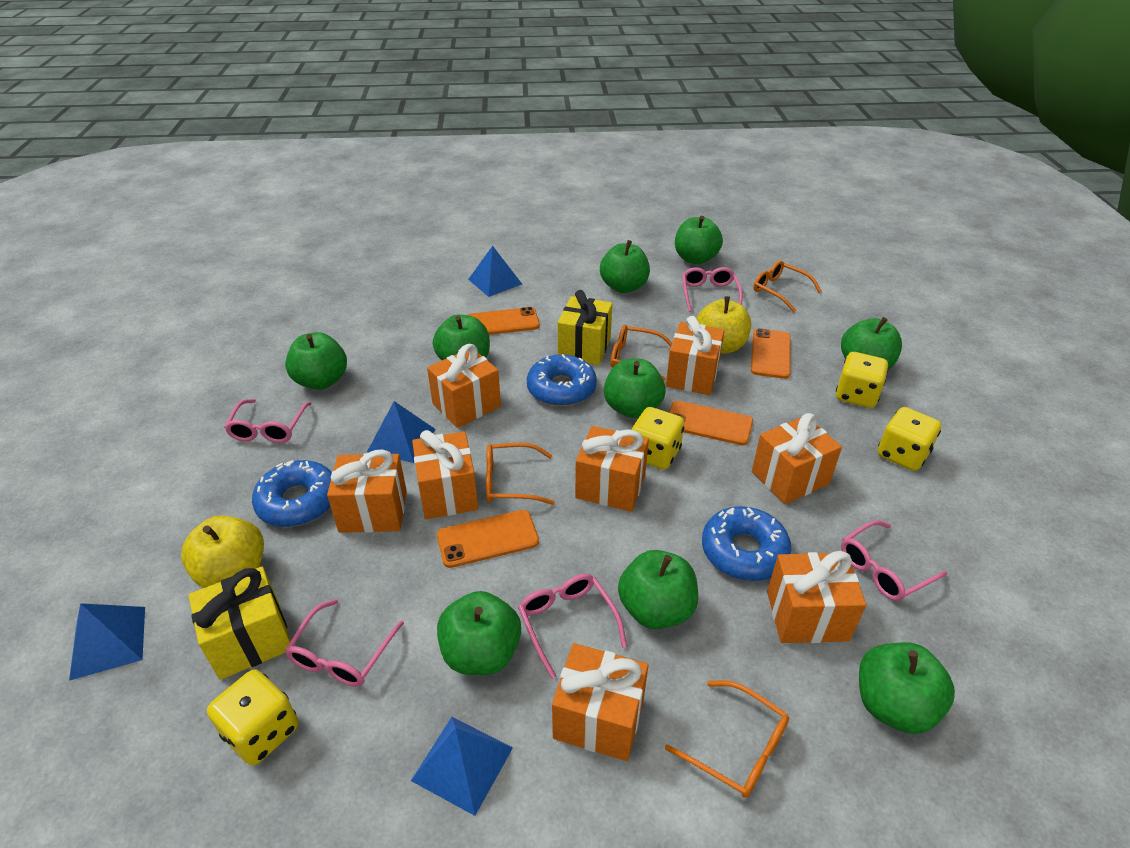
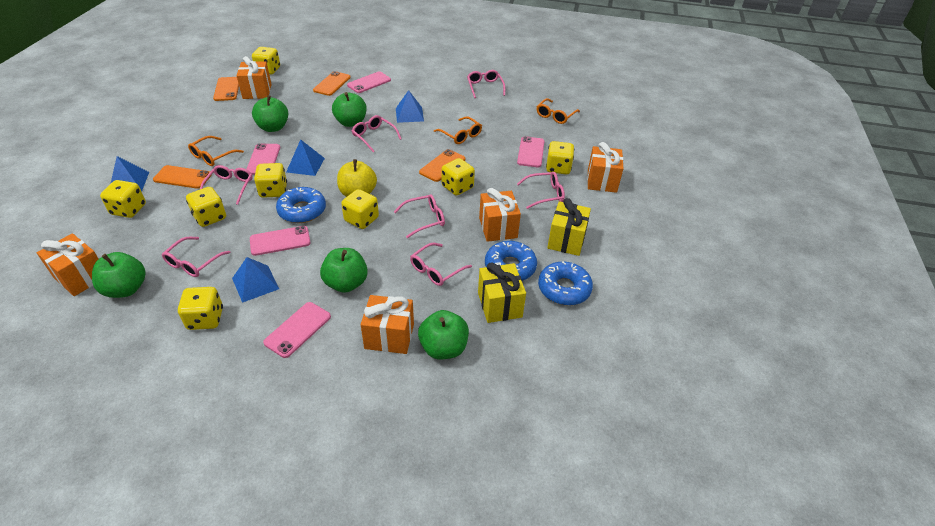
green apple: [285,332,347,390] [433,315,490,360] [437,591,521,675] [600,240,650,293] [604,359,666,418] [618,550,698,629] [675,216,723,264] [841,317,902,369] [859,642,955,734] = 9 -> [92,252,146,298] [252,95,288,132] [320,248,368,293] [332,92,367,127] [418,310,469,359] = 5
orange gift: [327,449,407,533] [412,430,478,519] [427,344,501,428] [552,643,648,761] [575,426,649,512] [666,316,725,395] [752,413,842,504] [767,551,866,643] = 8 -> [37,233,98,296] [236,56,272,99] [361,295,414,354] [479,188,521,242] [587,142,624,193] = 5
orange glasses: [486,443,555,505] [611,325,672,381] [665,680,789,798] [753,260,822,312] = 4 -> [188,136,244,166] [434,117,482,144] [537,98,580,124] = 3
pink glasses: [224,399,312,443] [285,599,404,687] [518,574,627,679] [682,267,743,312] [841,520,947,601] = 5 -> [162,237,231,277] [200,165,253,205] [352,115,402,152] [394,194,445,238] [410,243,472,286] [467,70,505,98] [517,172,565,209] = 7
pink phone: none = 0 -> [247,143,280,175] [250,226,311,256] [263,302,331,358] [347,71,391,93] [517,136,544,167] = 5
yellow apple: [181,515,264,588] [696,296,751,353] = 2 -> [337,159,377,197] = 1
yellow dice: [207,669,298,765] [632,407,684,470] [836,352,888,408] [878,407,941,471] = 4 -> [100,180,146,218] [178,287,223,330] [186,187,226,227] [252,47,280,74] [254,163,287,198] [341,189,379,229] [441,158,475,195] [546,141,574,174] = 8

